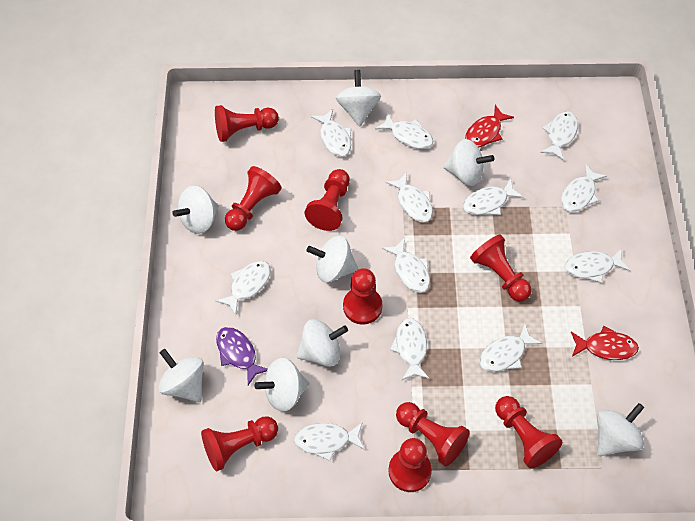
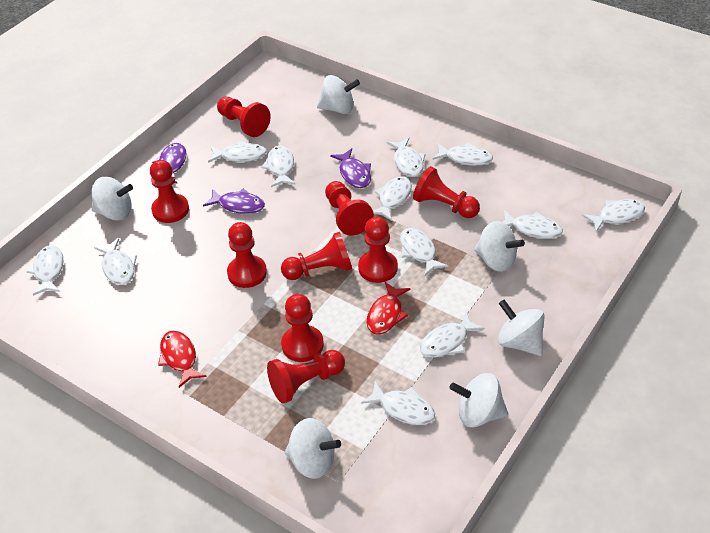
purple fish: [216,327,268,385] = 1 -> [152,143,186,183] [203,189,265,214] [330,148,371,188] = 3
white spinning top: [158,349,204,402] [172,186,219,234] [254,358,309,412] [296,319,348,367] [307,236,359,282] [336,70,381,127] [443,139,494,186] [597,403,644,456] = 8 -> [92,177,133,220] [285,418,341,479] [317,75,360,114] [449,373,508,428] [474,221,525,272] [497,300,545,356] = 6

